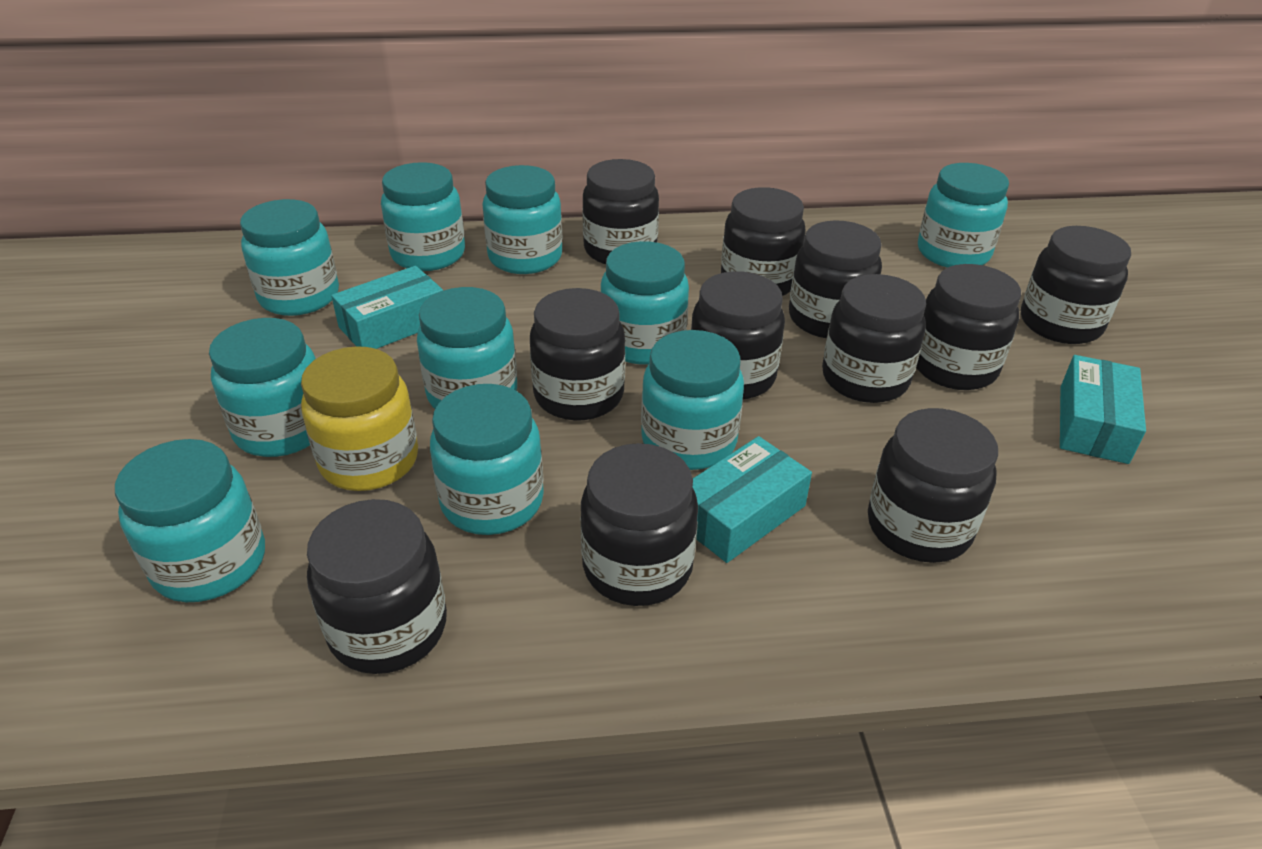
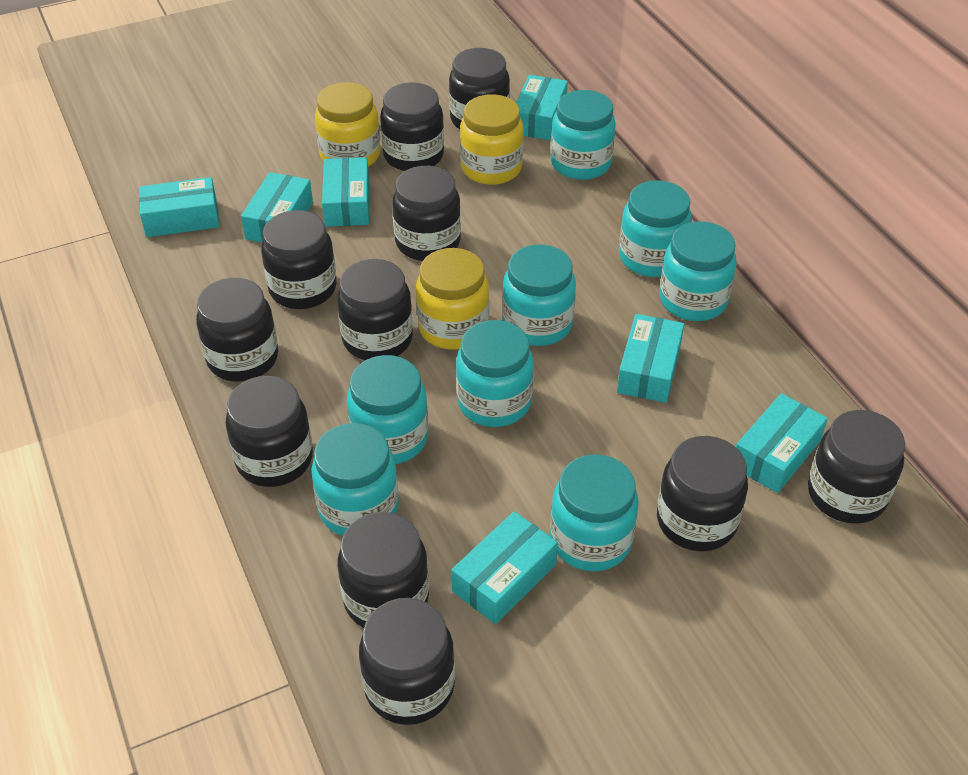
turquoise box: [331,266,443,349] [693,436,812,563] [1060,355,1146,464] = 3 -> [139,177,219,237] [241,172,313,242] [322,157,369,227] [451,511,558,624] [516,75,568,140] [617,314,684,403] [736,393,828,493] = 7
turquoise jar: [115,439,265,602] [209,318,316,457] [240,199,339,316] [381,162,465,271] [417,287,517,409] [430,384,544,535] [483,165,562,274] [601,241,689,365] [641,330,744,470] [918,163,1009,268] = 10 -> [312,423,399,536] [347,355,428,464] [456,320,534,427] [502,244,576,346] [550,454,639,571] [551,90,616,180] [619,180,692,277] [660,221,737,321] = 8
yellow jar: [301,346,418,491] = 1 -> [315,82,380,167] [416,248,489,349] [460,94,524,185] = 3

